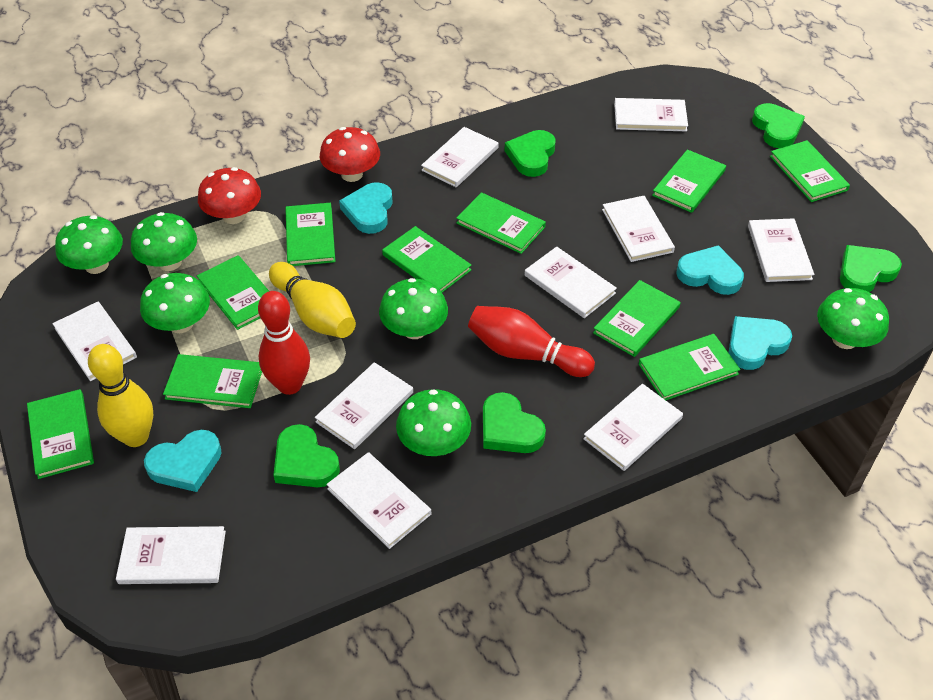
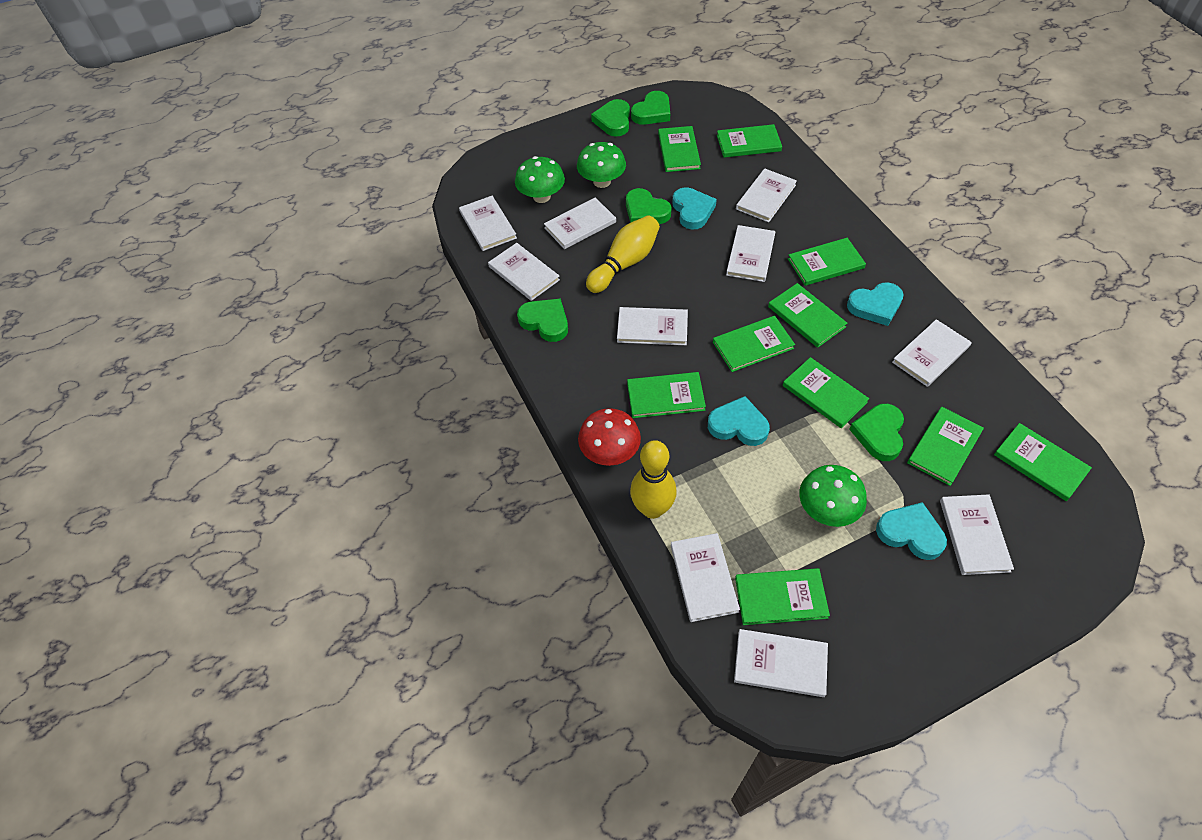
green mushroom: [55,215,123,274] [131,212,197,271] [140,273,210,333] [379,278,448,339] [396,389,471,456] [817,288,889,349] = 6 -> [515,156,565,203] [577,142,626,188] [799,465,867,527] = 3
red bowling pin: [258,291,310,395] [468,306,595,377] = 2 -> none = 0
red mushroom: [198,167,261,224] [320,127,380,182] = 2 -> [578,408,641,466] = 1

